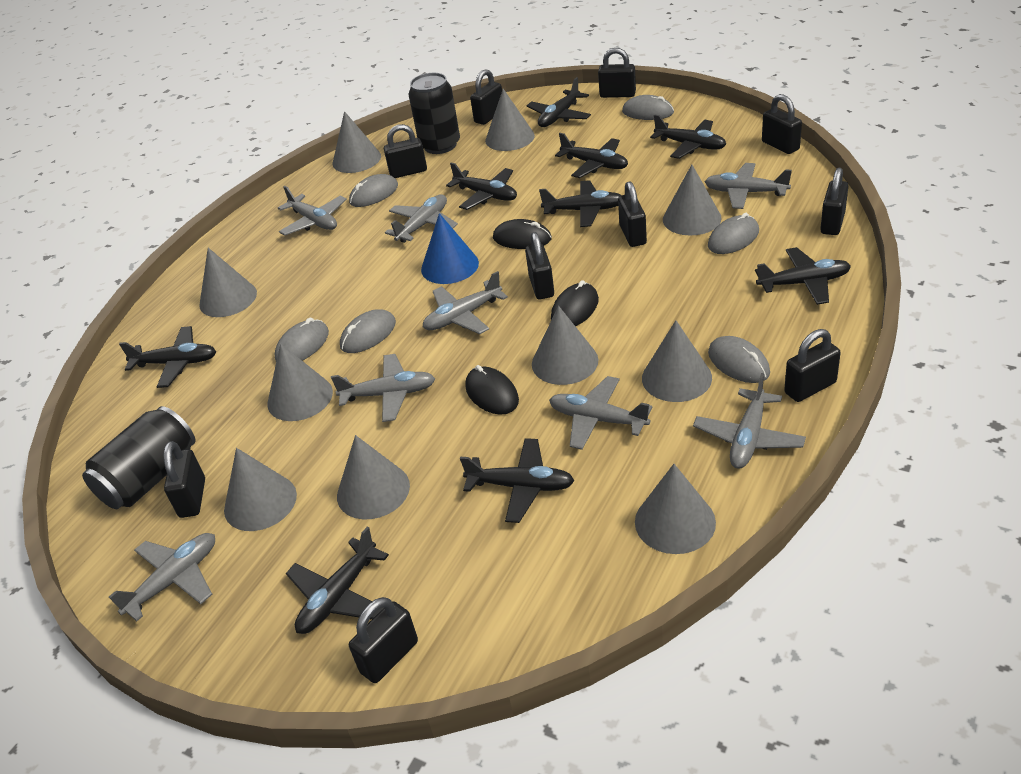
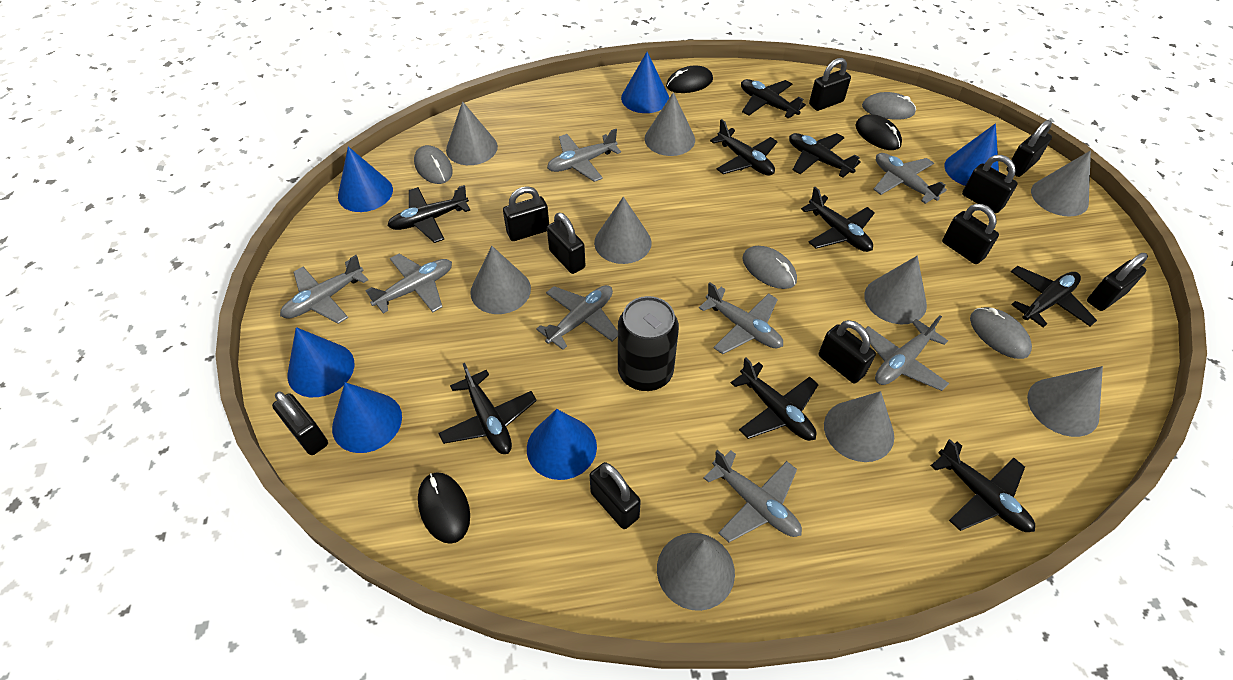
black can: [82,406,195,509] [409,73,460,154] = 2 -> [618,296,679,391] = 1
blue cone: [421,213,479,284] = 1 -> [287,327,354,397] [332,382,402,453] [338,146,393,212] [527,409,597,480] [621,52,669,113] [944,123,999,186] = 6
grey cone: [199,248,257,317] [224,448,297,531] [268,344,333,421] [333,111,381,173] [337,435,410,519] [485,89,535,151] [532,306,598,385] [635,464,716,554] [642,320,712,402] [663,164,721,236] = 10 -> [446,101,498,165] [470,246,531,314] [594,197,652,264] [645,92,695,156] [657,533,735,611] [824,391,894,462] [864,256,927,324] [1027,366,1103,437] [1031,151,1091,217] = 9
grey mouse: [274,318,329,361] [340,309,396,353] [349,174,398,207] [622,95,674,120] [708,213,759,254] [708,336,770,383] = 6 -> [414,145,453,184] [742,246,797,289] [862,92,916,120] [970,307,1032,359] = 4

